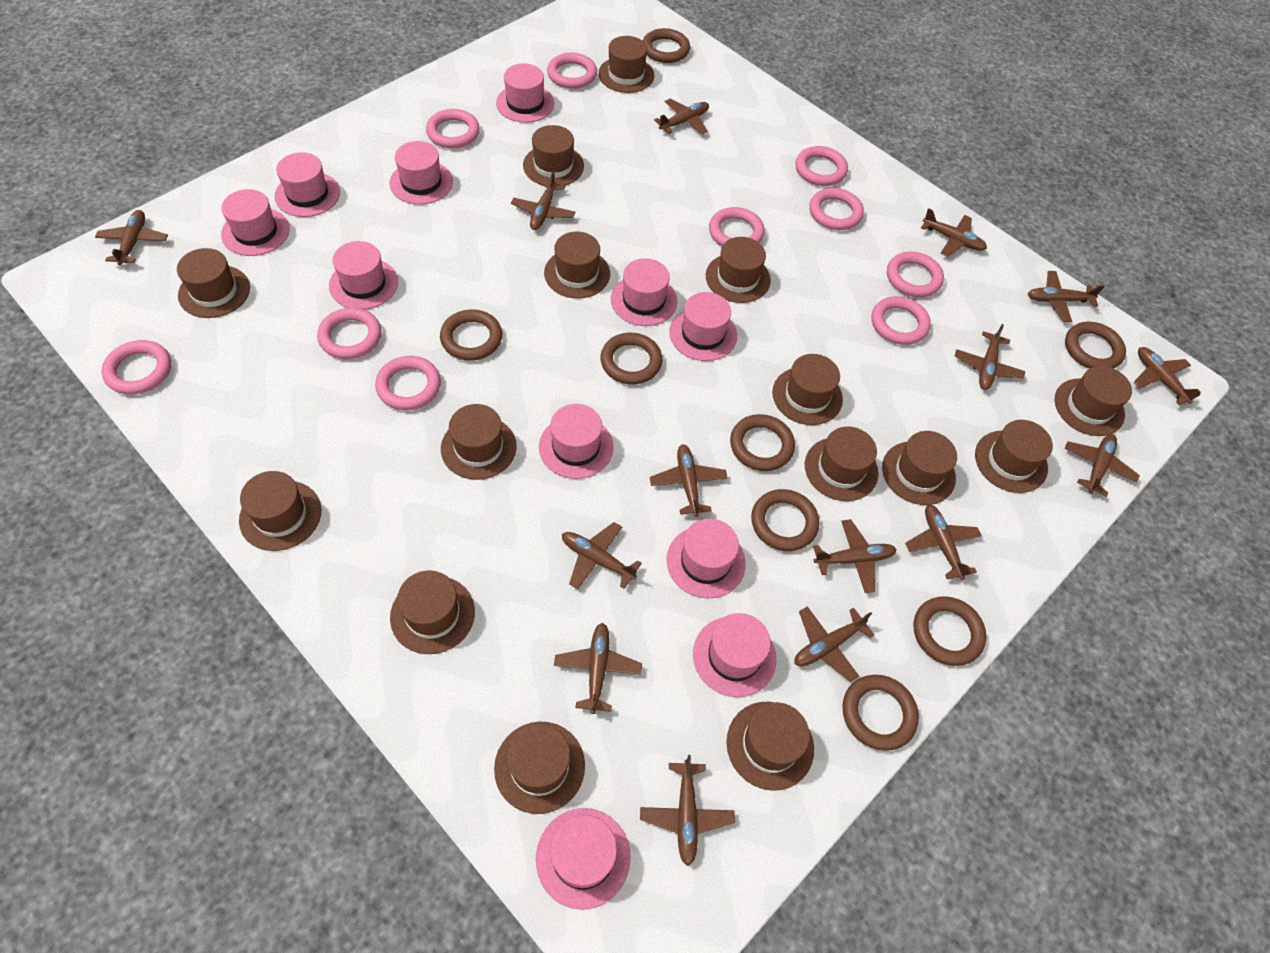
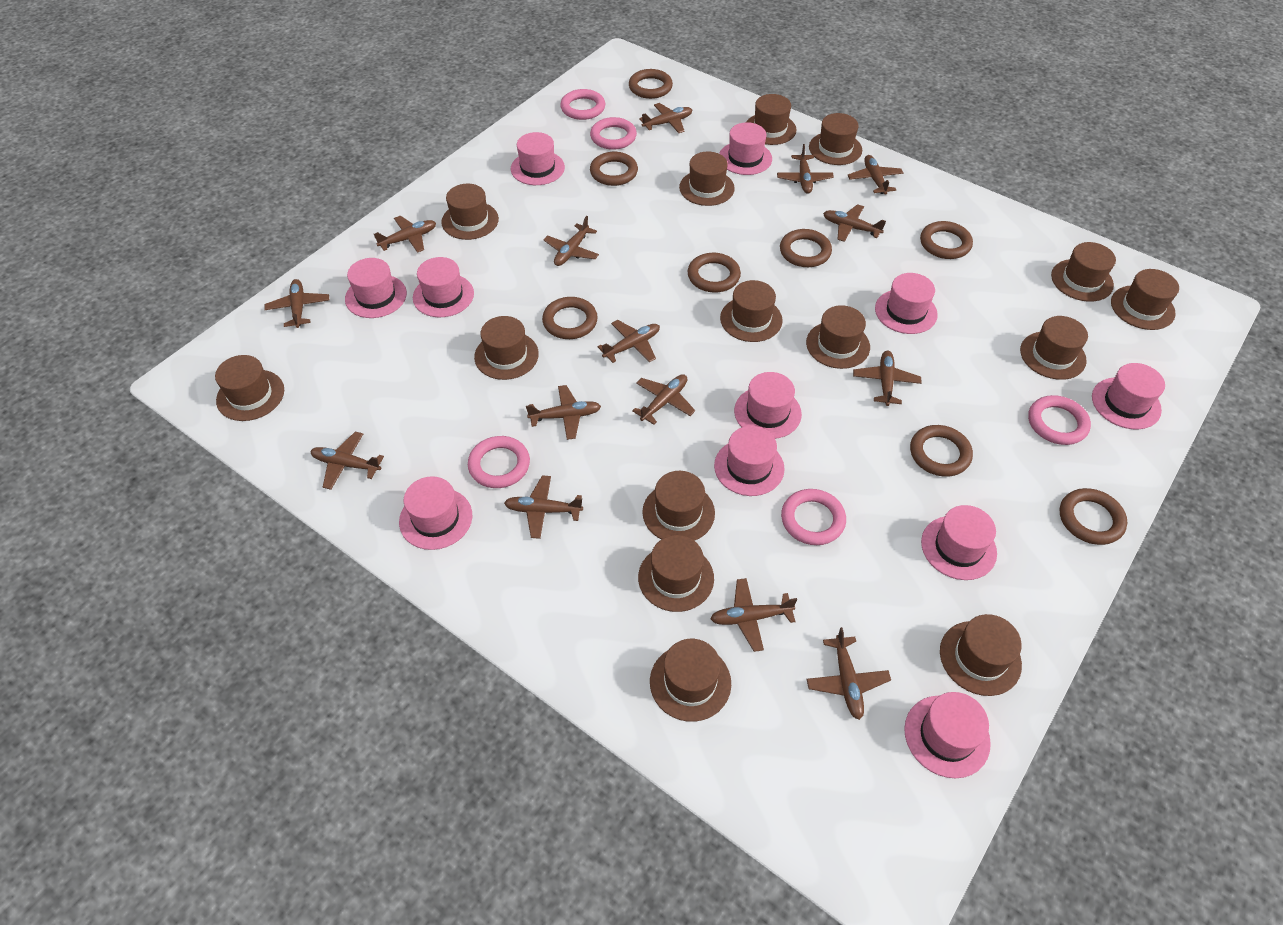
pink ring: [101,340,171,395] [317,308,381,359] [375,356,441,410] [426,109,480,148] [547,53,597,89] [709,207,765,246] [795,146,848,186] [809,188,864,230] [872,296,931,345] [887,252,944,297] = 10 -> [468,436,530,488] [560,89,605,120] [590,117,637,150] [781,489,846,545] [1028,395,1091,445] = 5

